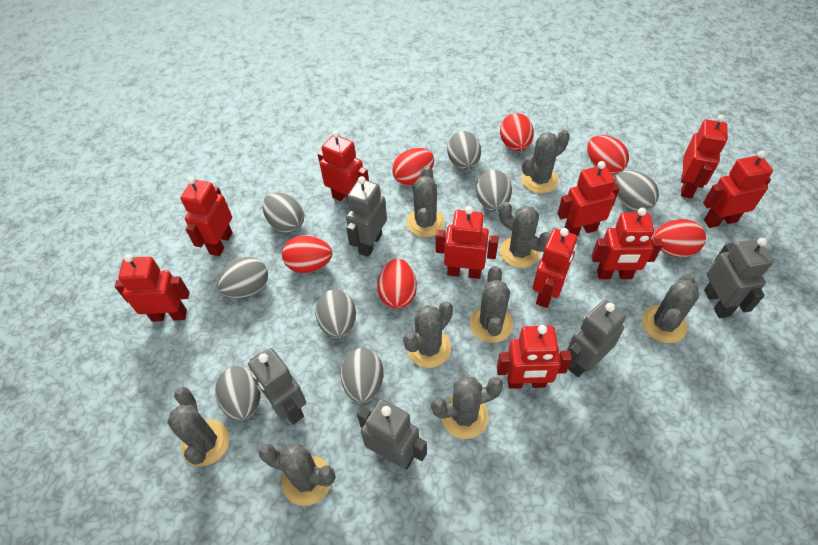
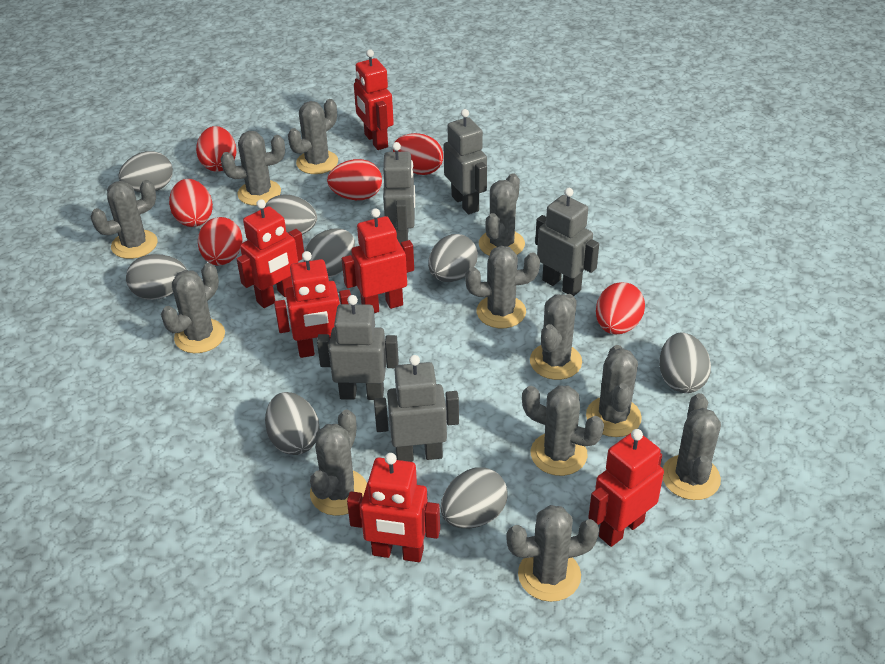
grey cactus: [167,387,229,467] [258,444,336,506] [403,301,453,368] [407,166,445,237] [431,376,503,439] [470,266,513,343] [499,202,550,268] [521,130,570,193] [642,274,699,343] = 9 -> [91,180,158,259] [161,263,225,353] [220,131,285,206] [288,99,338,174] [310,410,367,516] [465,246,540,328] [479,173,525,256] [506,505,599,602] [522,385,604,476] [530,294,582,380] [586,345,642,437] [663,393,721,500] = 12
red robot: [115,254,190,322] [180,177,233,256] [318,130,369,202] [436,206,499,279] [497,325,572,389] [533,228,578,308] [557,161,620,236] [592,208,663,279] [681,115,728,198] [703,150,773,228] = 10 -> [237,199,304,308] [274,251,351,358] [342,208,414,313] [347,453,440,562] [354,49,394,150] [588,429,664,547] = 6

